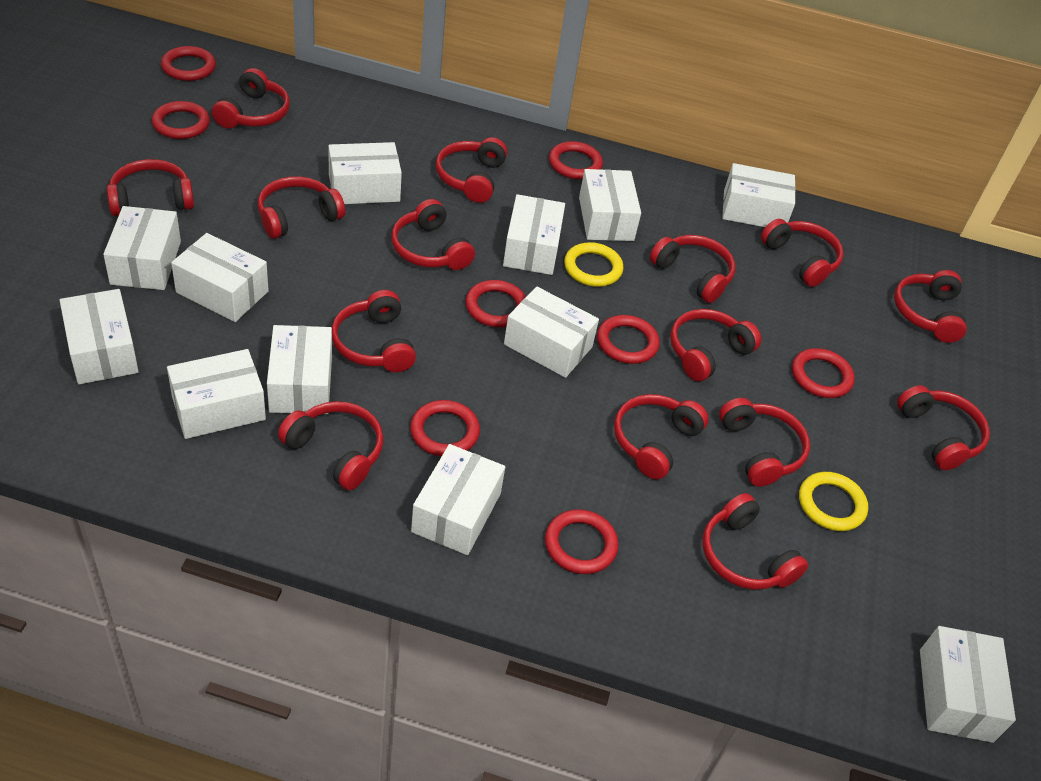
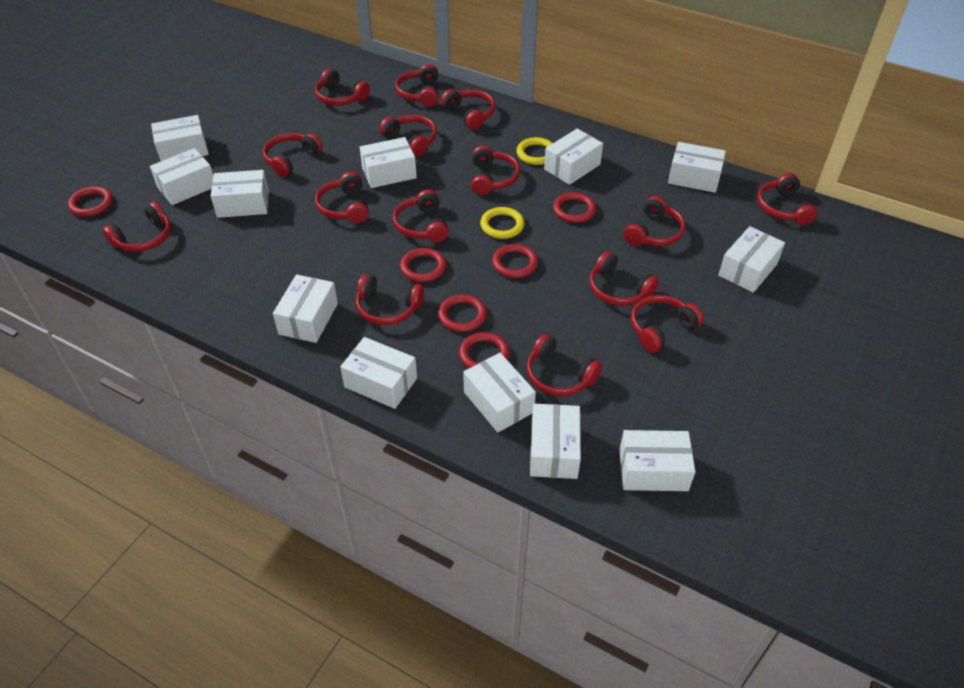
red ring: [152,101,210,139] [161,46,216,81] [410,400,480,457] [465,280,526,327] [545,509,618,574] [549,141,603,179] [597,315,660,364] [792,348,855,398] = 8 -> [68,186,113,217] [400,248,446,282] [438,294,487,332] [459,332,510,369] [492,244,538,278] [553,192,596,223] = 6

